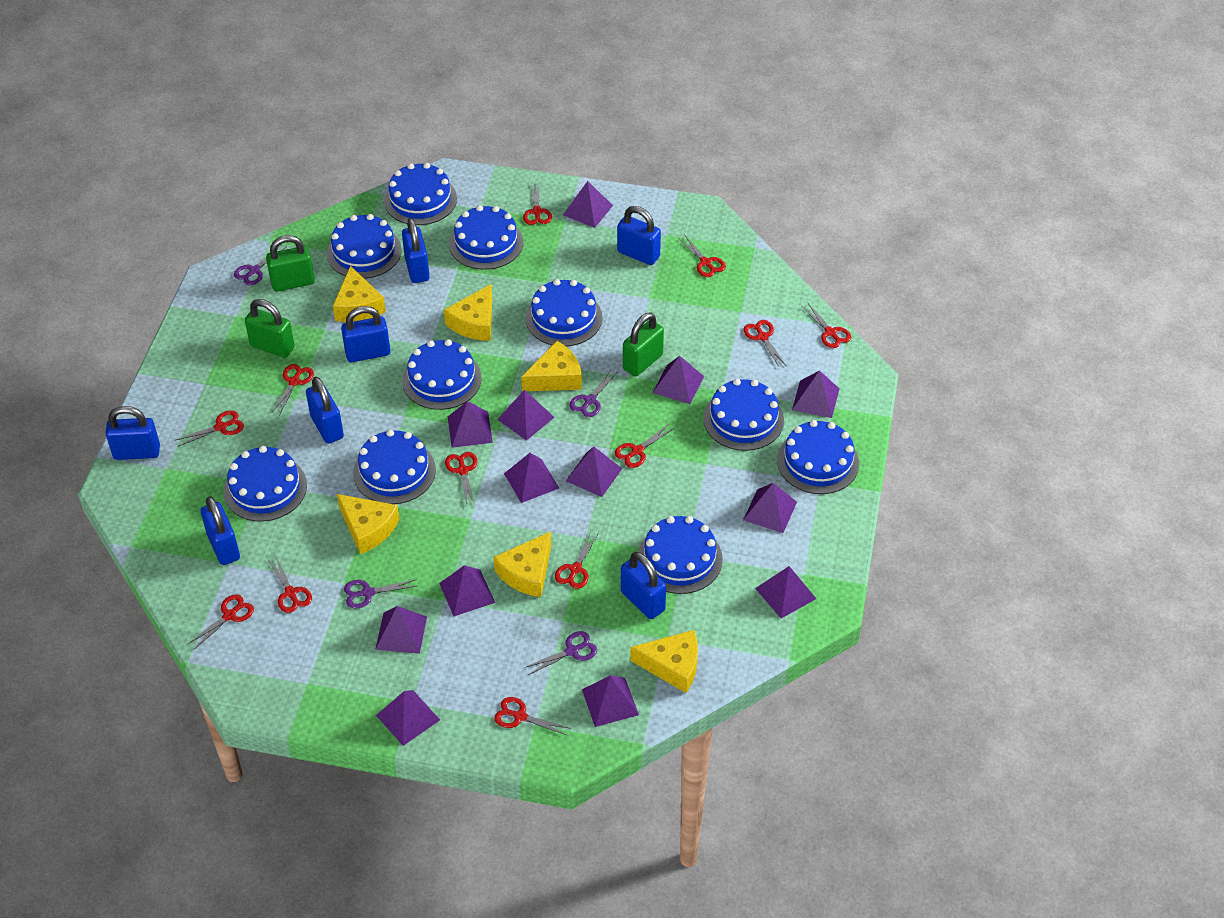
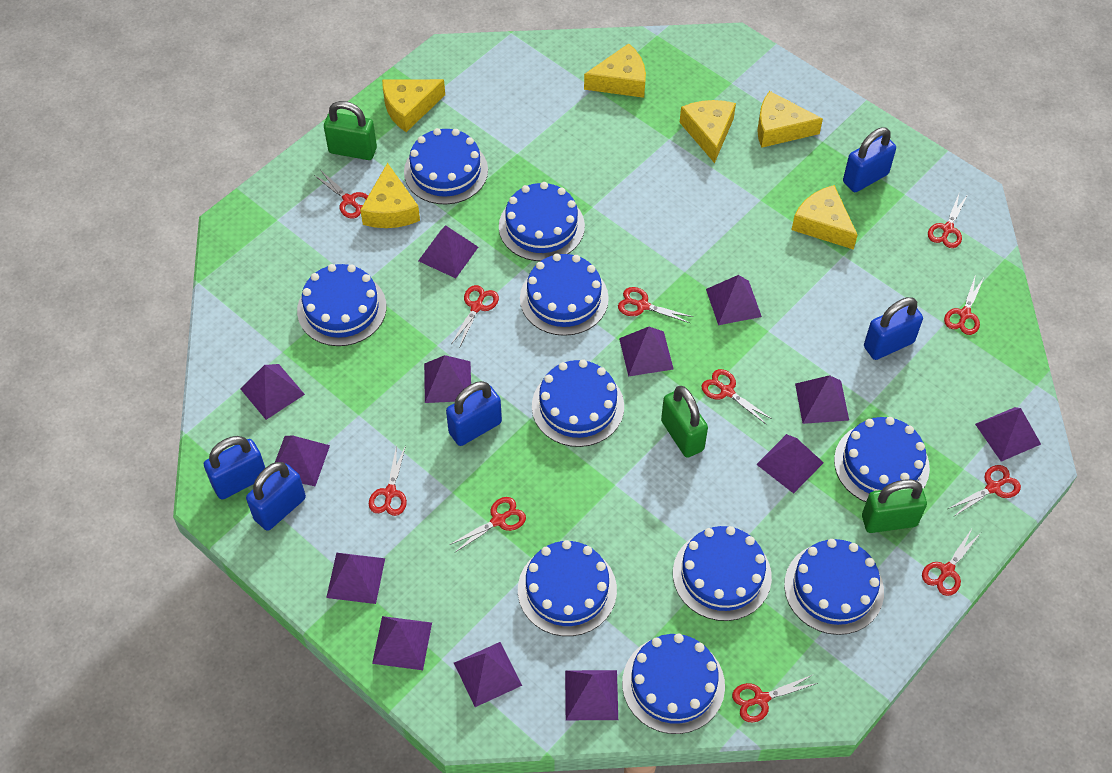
blue padlock: [105,406,160,460] [201,496,240,565] [306,377,344,444] [341,306,390,363] [402,218,430,283] [617,206,661,265] [621,552,666,619] = 7 -> [204,436,265,499] [246,462,306,531] [446,381,502,446] [843,127,896,192] [864,297,923,360] = 5
purple scissors: [234,245,287,285] [344,579,417,608] [524,631,597,675] [569,370,617,417] = 4 -> none = 0
red scissors: [176,410,244,447] [188,594,254,649] [268,555,312,613] [272,364,314,415] [445,452,477,506] [494,697,571,736] [523,184,552,225] [555,531,598,589] [615,424,674,468] [678,234,726,277] [744,320,786,367] [801,303,851,348] = 12 -> [314,170,368,218] [369,445,407,516] [449,497,526,553] [451,285,499,346] [618,287,693,323] [701,369,772,425] [732,674,818,722] [922,527,981,596] [928,194,967,248] [944,274,984,335] [948,465,1021,516] = 11

